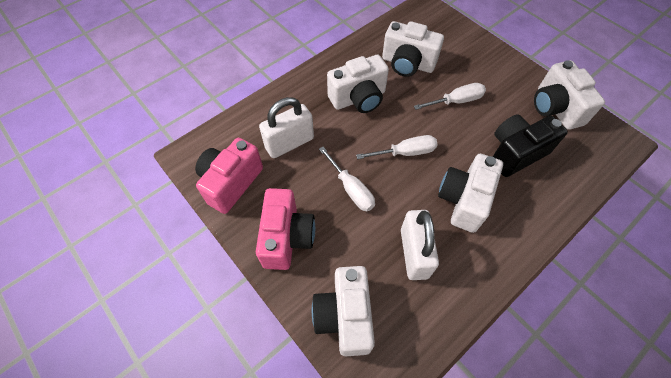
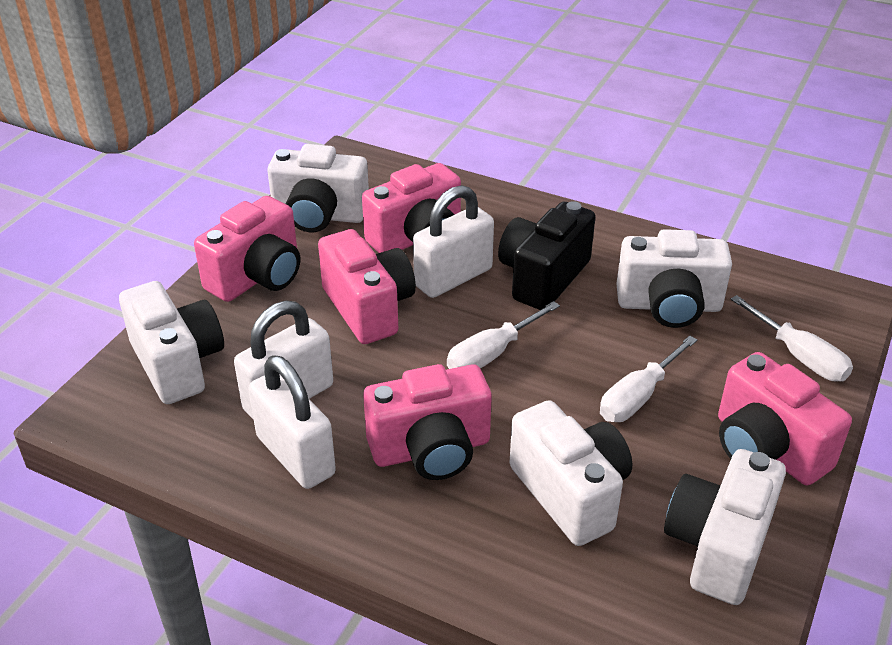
pink camera: [195,138,263,214] [256,188,315,270] = 2 -> [194,196,300,302] [318,229,416,344] [362,163,461,253] [363,364,492,480] [718,352,852,485] = 5
white padlock: [259,97,314,158] [401,210,439,280] = 2 -> [234,301,333,420] [248,355,336,489] [413,185,494,298] = 3

